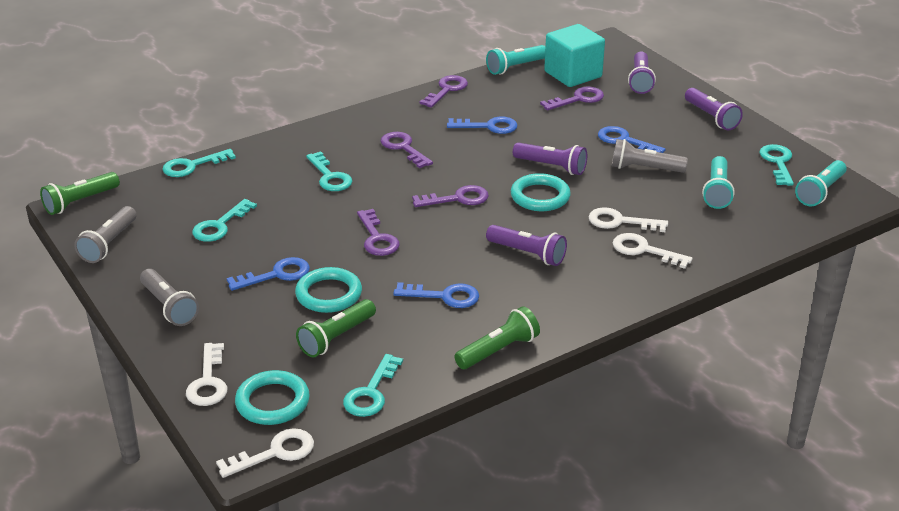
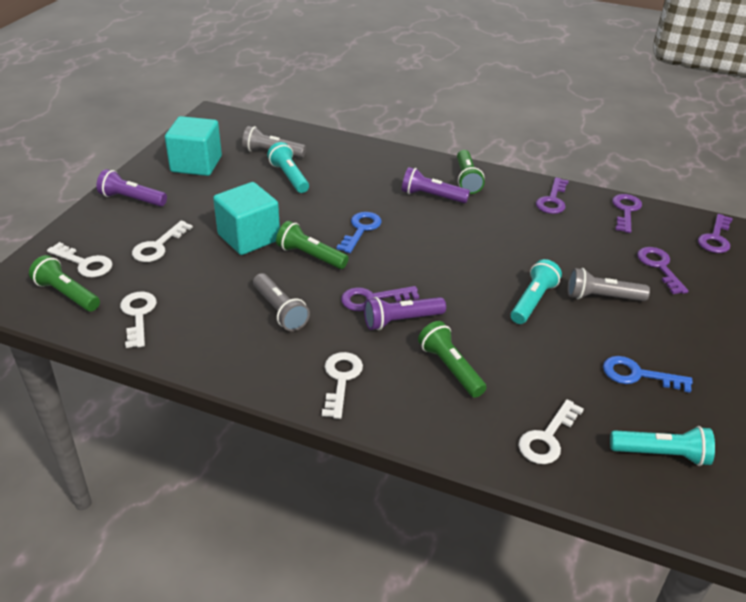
blue key: [227,257,310,291] [393,282,479,308] [447,117,518,134] [598,126,666,153] = 4 -> [337,212,382,253] [603,356,693,393] = 2
green flashlight: [40,172,120,215] [296,299,376,357] [454,306,540,369] = 3 -> [29,255,100,311] [276,221,349,269] [418,321,487,398] [457,150,485,194] = 4
purple flashlight: [486,225,567,266] [513,143,587,175] [628,51,656,94] [685,88,743,130] = 4 -> [96,169,167,207] [364,297,446,330] [402,167,470,203] = 3
turquoise cube: [544,24,605,87] = 1 -> [165,116,222,176] [213,182,280,255] = 2
turquoise key: [162,149,236,177] [192,199,257,242] [306,151,352,191] [343,354,403,417] [759,144,794,186] = 5 -> none = 0
turquoise ring: [235,370,310,425] [295,267,362,313] [511,173,571,211] = 3 -> none = 0
white key: [186,343,227,406] [216,428,314,478] [588,207,668,232] [613,233,693,269] = 4 -> [47,242,112,277] [120,292,157,348] [132,220,193,262] [322,352,363,419] [518,399,584,464] = 5

